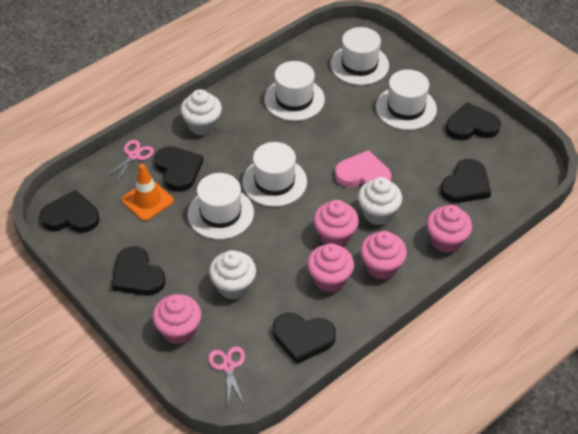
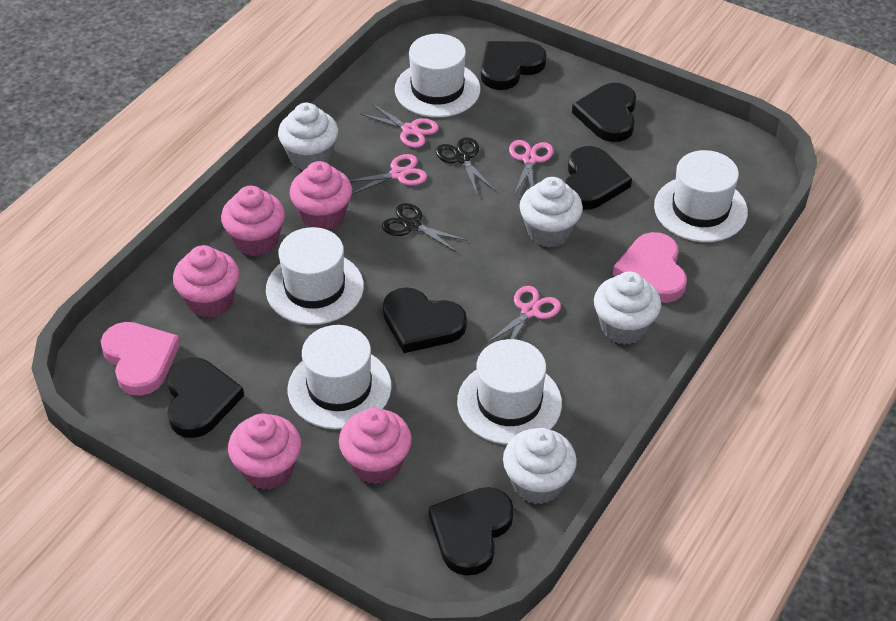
black scissors: none = 0 -> [382,203,467,252] [436,137,495,194] = 2
orange traffic cone: [122,164,174,221] = 1 -> none = 0
pink heart: [335,150,391,187] = 1 -> [101,322,180,396] [613,232,687,303] = 2
pink scissors: [105,140,154,183] [208,346,245,404] = 2 -> [349,154,427,194] [360,103,439,148] [486,286,561,344] [509,140,554,195] = 4
white cupcake: [180,89,222,136] [209,250,256,300] [358,177,402,225] = 3 -> [278,103,338,170] [503,428,577,504] [519,177,583,247] [594,272,661,345] = 4

